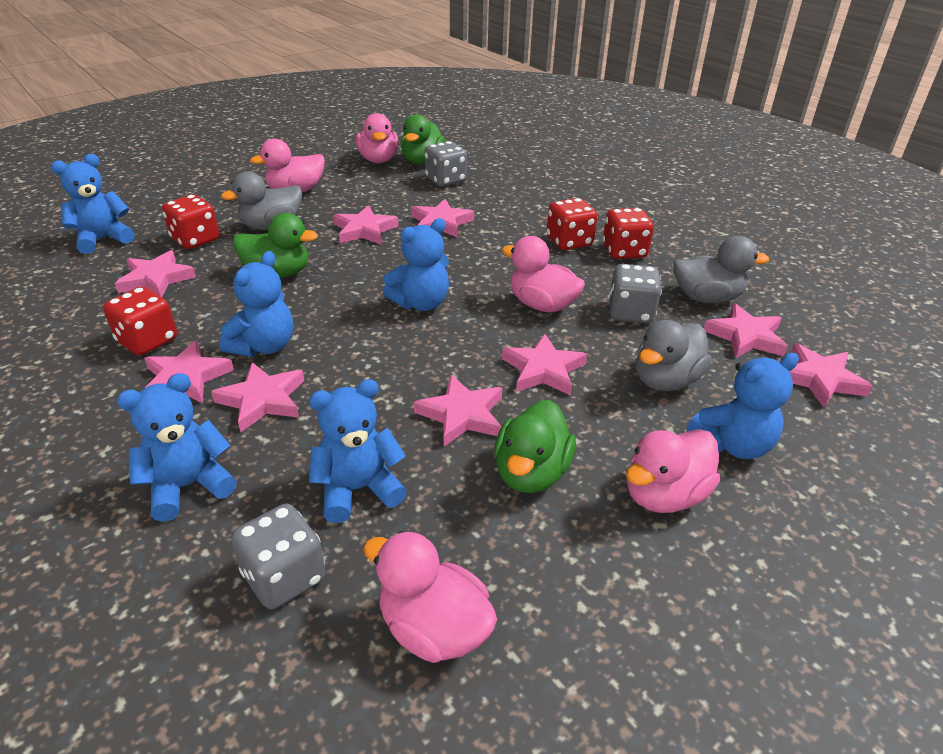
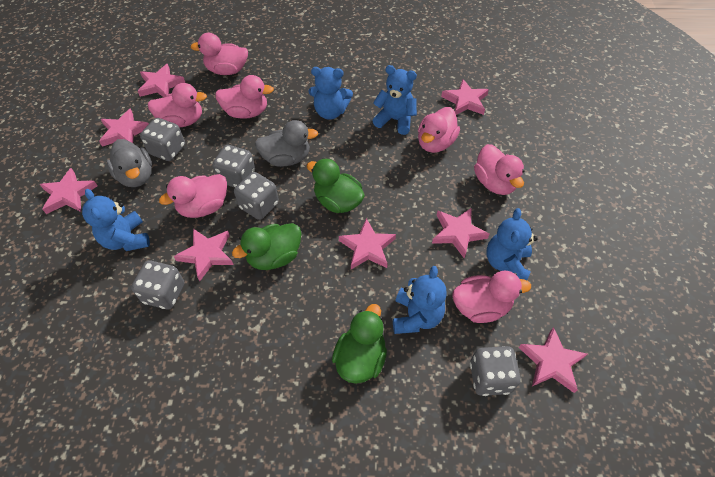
blue teddy bear: [51,154,134,254] [117,373,237,522] [219,251,293,357] [309,379,407,523] [383,218,449,311] [687,353,799,459] = 6 -> [82,189,150,251] [308,67,353,120] [372,65,417,135] [393,266,447,334] [486,208,538,280] = 5
grey dice: [231,504,326,609] [424,141,467,187] [609,264,662,323] = 3 -> [131,260,184,310] [140,118,185,161] [212,145,255,188] [234,172,279,220] [470,346,521,396] = 5
grey duck: [221,171,302,230] [636,320,712,391] [674,236,769,303] = 3 -> [106,139,152,187] [255,120,318,167] = 2
pink duck: [250,138,325,192] [356,113,399,163] [363,531,497,663] [502,236,585,312] [626,429,720,513] = 5 -> [148,83,207,128] [159,174,227,218] [190,33,248,75] [215,75,274,119] [418,107,460,153] [453,271,531,323] [474,144,525,195] = 7
pink star: [115,250,196,297] [144,340,234,403] [211,362,304,432] [333,205,398,245] [411,199,474,238] [414,375,502,447] [502,334,587,396] [704,303,788,359] [789,343,873,408] = 9 -> [40,168,97,214] [99,109,149,147] [138,64,186,98] [174,229,233,281] [339,218,396,269] [432,208,489,258] [441,79,489,115] [519,327,587,393] = 8
red dice: [103,287,177,356] [162,195,219,249] [547,198,597,250] [603,208,654,259] = 4 -> none = 0

